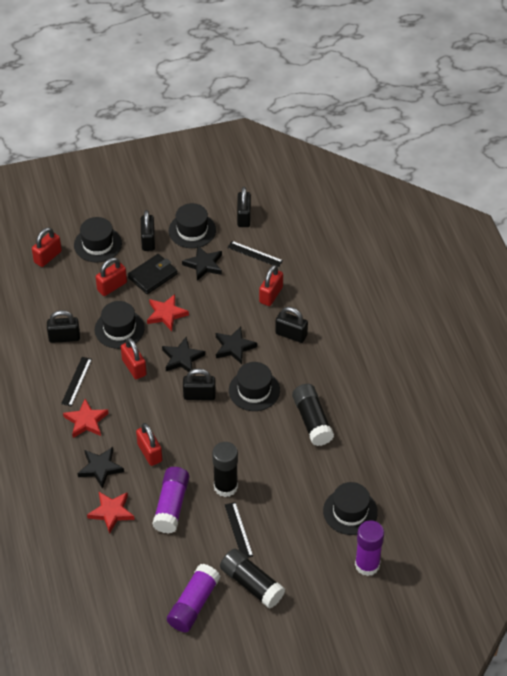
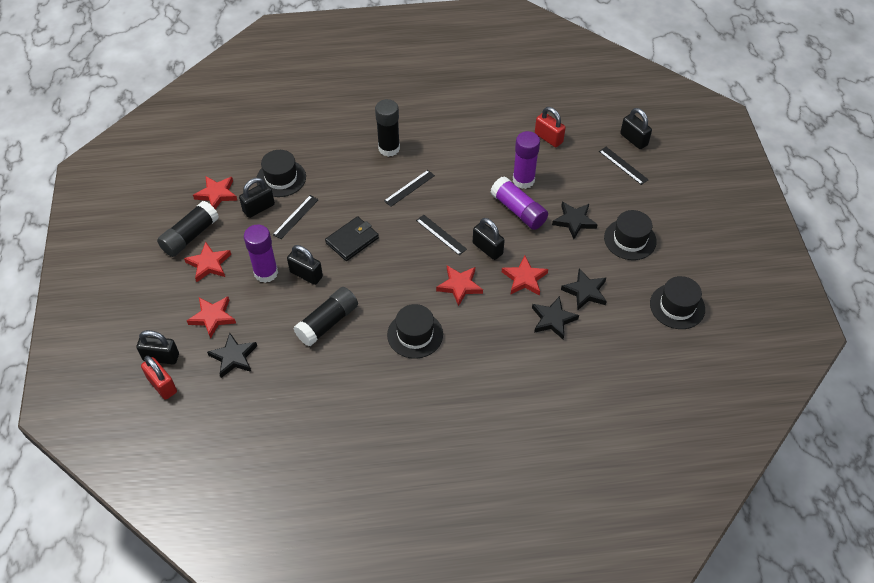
black hat: [74,217,122,263] [95,301,145,349] [169,203,216,248] [229,362,280,411] [323,482,378,535] = 5 -> [257,150,306,197] [387,304,443,359] [604,210,657,260] [650,276,705,329] = 4
black ruler: [61,357,92,406] [225,502,253,558] [227,241,283,268] = 3 -> [273,195,319,239] [384,170,435,207] [416,215,467,255] [599,147,649,185] = 4
red padlock: [32,227,62,267] [96,258,127,296] [121,338,147,379] [136,423,162,466] [259,265,283,306] = 5 -> [141,356,177,400] [535,107,566,147] = 2
red star: [63,399,109,438] [87,492,135,534] [147,294,189,331] = 3 -> [184,242,231,282] [187,297,236,339] [193,176,238,209] [436,266,483,306] [502,256,548,295] = 5

